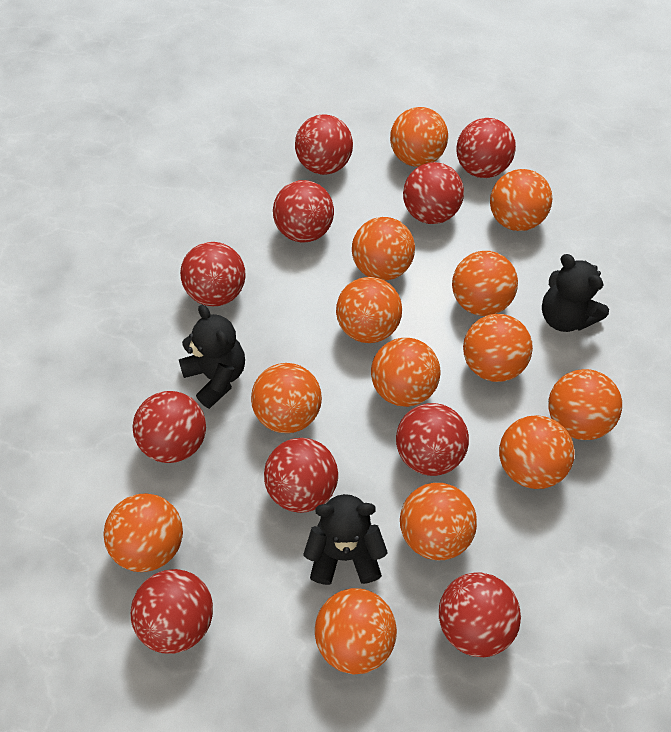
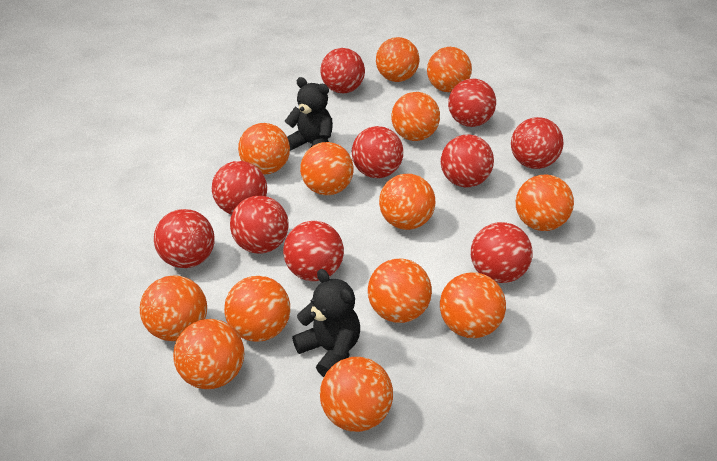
black teddy bear: [179,305,245,409] [304,494,388,585] [542,254,609,332] = 3 -> [285,77,333,151] [292,269,360,377] = 2

